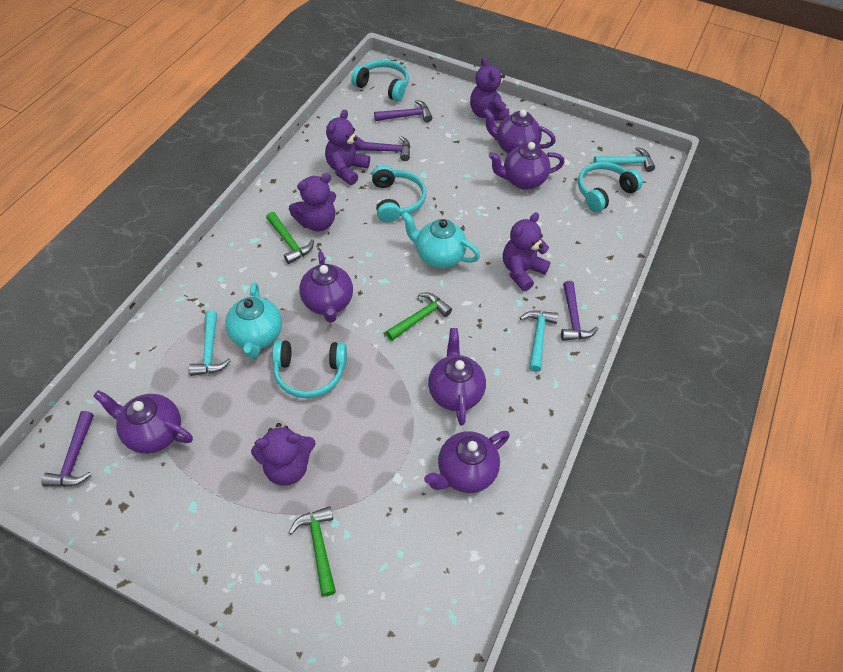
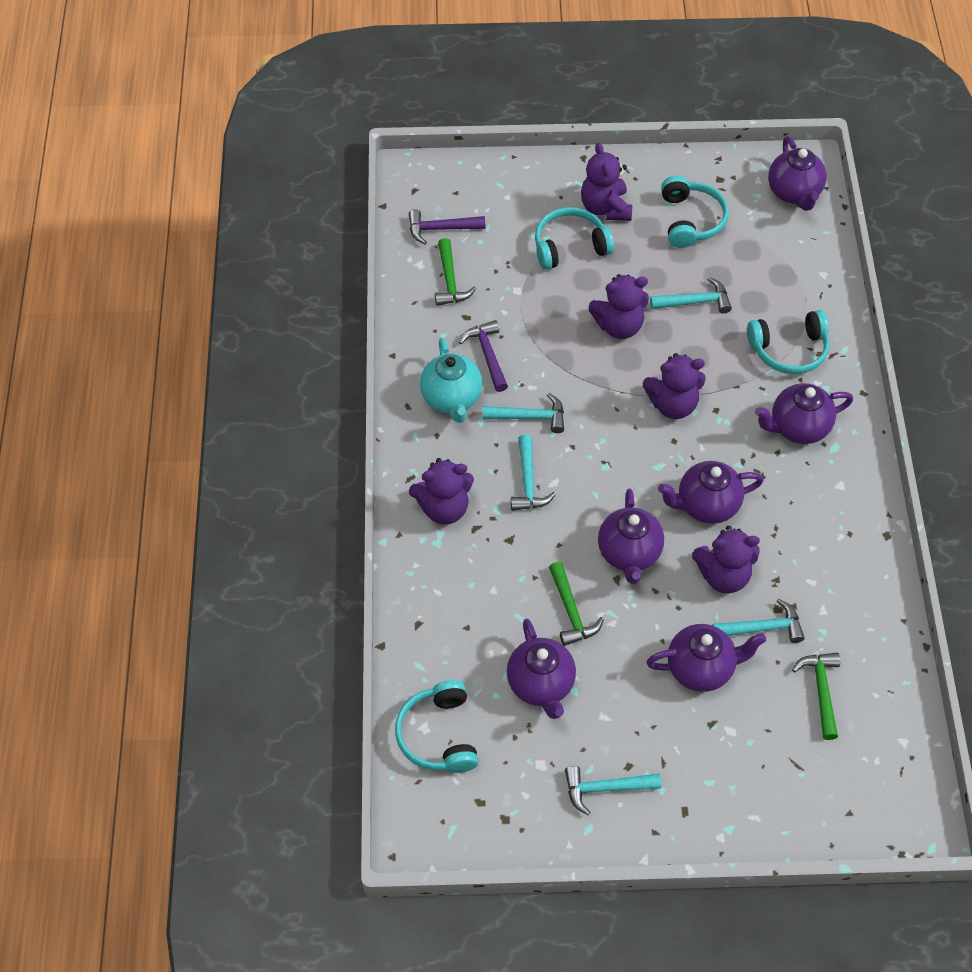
purple hammer: [41,411,94,487] [355,135,410,161] [374,100,432,122] [561,281,598,341] = 4 -> [409,209,485,244] [459,320,508,392] = 2
turquoise hammer: [189,310,231,376] [520,311,558,372] [593,147,655,172] = 3 -> [482,393,564,433] [511,434,556,511] [565,766,661,815] [650,277,732,314] [712,599,805,643] = 5
turquoise teapot: [225,282,282,359] [401,212,480,268] = 2 -> [420,338,482,423] = 1

